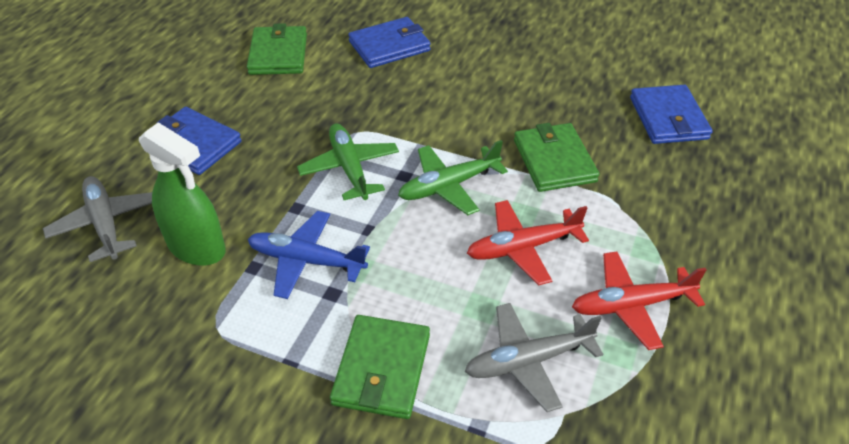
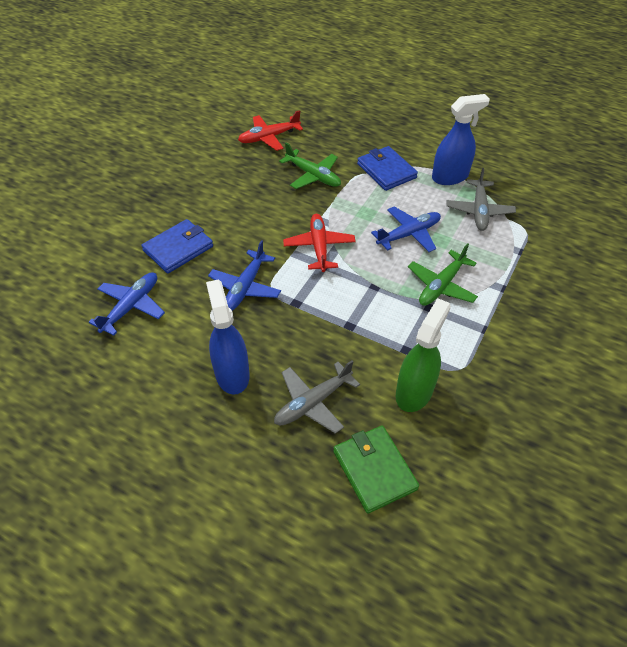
blue plane: [248,211,370,299] = 1 -> [89,272,165,336] [208,240,281,311] [371,207,441,252] = 3
blue spray bottle: none = 0 -> [206,279,250,395] [432,94,490,185] = 2
blue wallet: [157,107,242,175] [348,17,431,68] [630,85,713,144] = 3 -> [141,219,213,274] [357,146,418,191] = 2
green wallet: [247,23,307,75] [330,315,430,419] [514,123,599,192] = 3 -> [333,426,419,514] = 1

